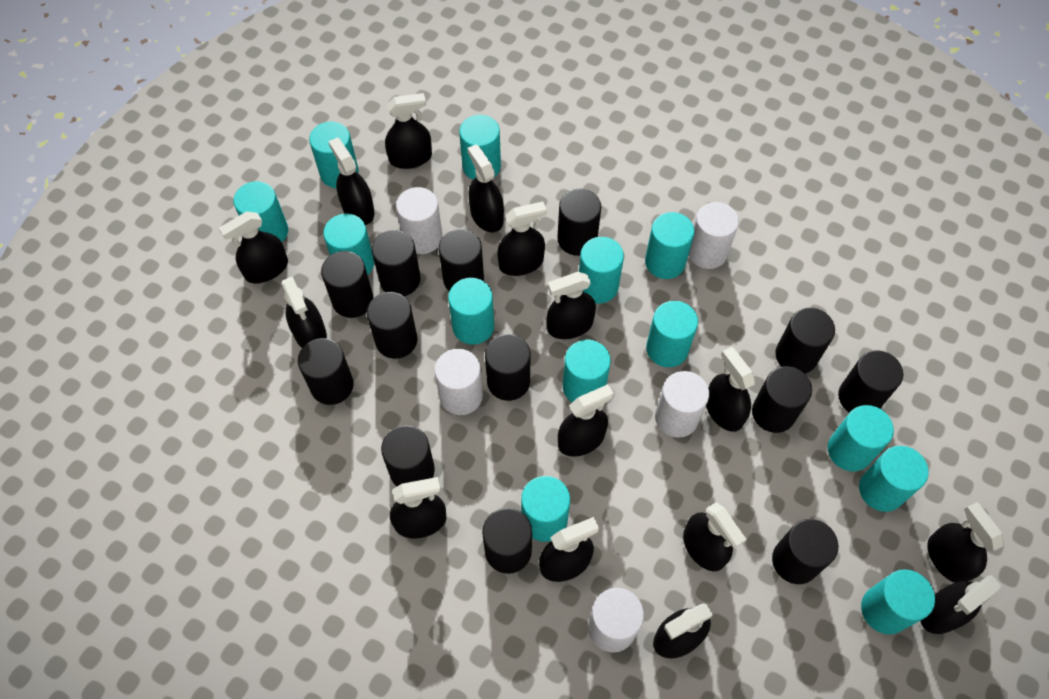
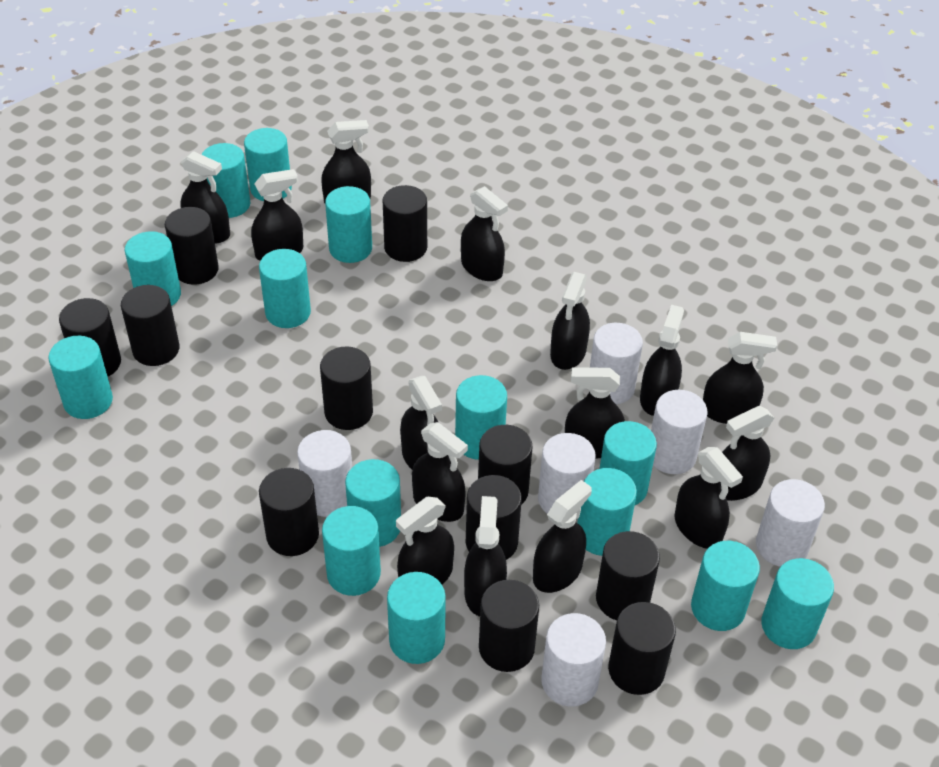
black cylinder: [298,338,354,405] [321,251,373,318] [367,292,417,359] [372,230,421,296] [381,425,435,486] [439,229,484,291] [482,508,532,574] [485,334,530,401] [557,189,601,256] [752,366,812,433] [772,519,838,584] [775,308,835,374] [838,350,903,413] = 13 -> [59,298,121,377] [121,285,180,366] [165,207,219,285] [259,468,319,556] [320,346,373,430] [383,185,427,262] [466,475,522,560] [478,425,532,505] [479,580,539,672] [596,531,660,620] [608,602,676,695] = 11
turquoise cylinder: [233,181,288,242] [309,121,359,188] [323,214,374,275] [448,278,494,345] [459,115,501,180] [521,476,570,542] [563,340,611,402] [579,237,624,304] [645,212,694,279] [646,301,698,367] [828,405,894,471] [859,446,929,512] [861,569,935,634] = 13 -> [48,336,113,419] [125,231,181,306] [201,143,250,218] [244,128,292,201] [259,249,311,328] [322,506,381,596] [325,186,372,263] [345,459,401,547] [387,572,446,664] [455,375,507,460] [577,468,637,556] [600,421,657,505] [691,541,760,631] [761,558,834,649] = 14
white cylinder: [396,187,443,254] [434,349,483,415] [588,588,644,653] [655,371,709,438] [688,202,739,269] = 5 -> [297,430,352,517] [538,433,596,514] [541,613,606,707] [590,323,643,404] [651,390,707,474] [756,479,825,567] = 6

